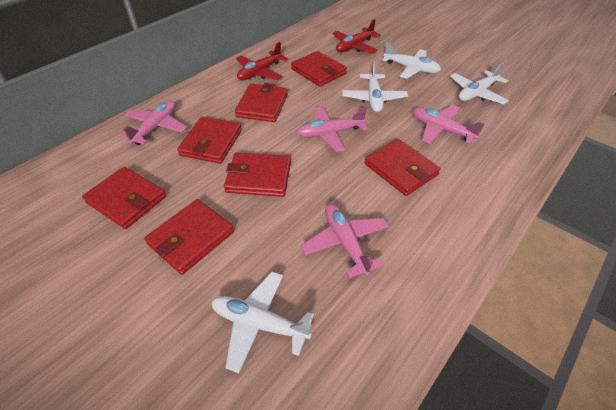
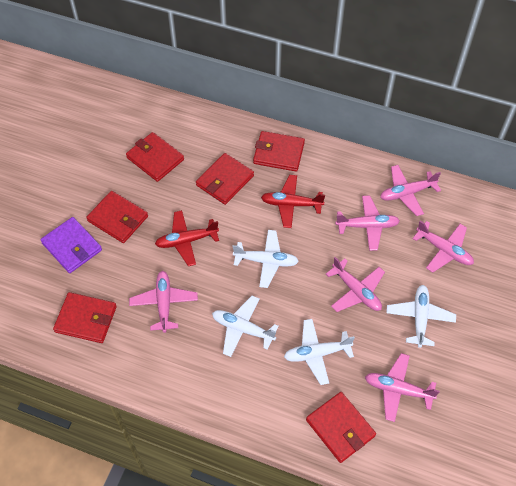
pink plane: [120,100,187,145] [297,106,367,152] [301,204,389,278] [412,105,484,144] = 4 -> [129,271,198,333] [326,257,385,312] [335,196,400,251] [365,353,440,422] [380,165,441,216] [412,221,474,273] = 6
purple wallet: none = 0 -> [40,217,102,273] = 1
red wallet: [82,167,166,229] [144,199,234,275] [177,117,242,164] [224,152,291,197] [235,83,288,122] [291,51,347,87] [365,139,441,196] = 7 -> [53,292,117,343] [86,191,148,243] [126,132,184,182] [196,153,254,205] [253,131,305,172] [306,392,376,463] = 6

